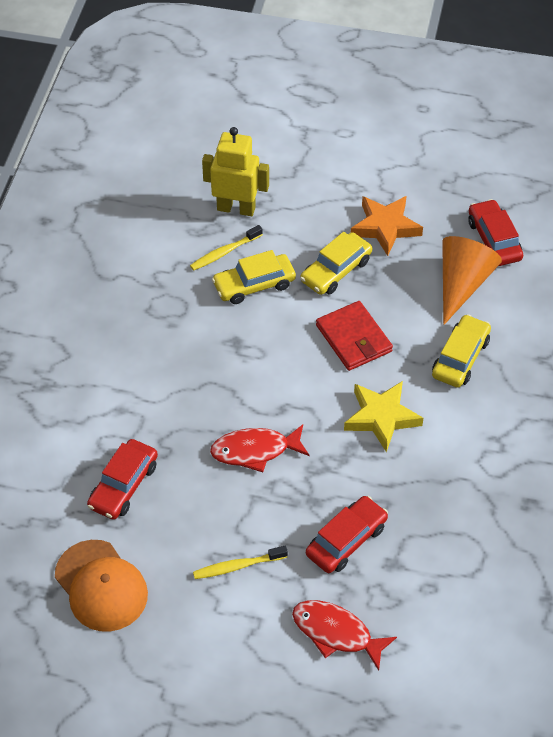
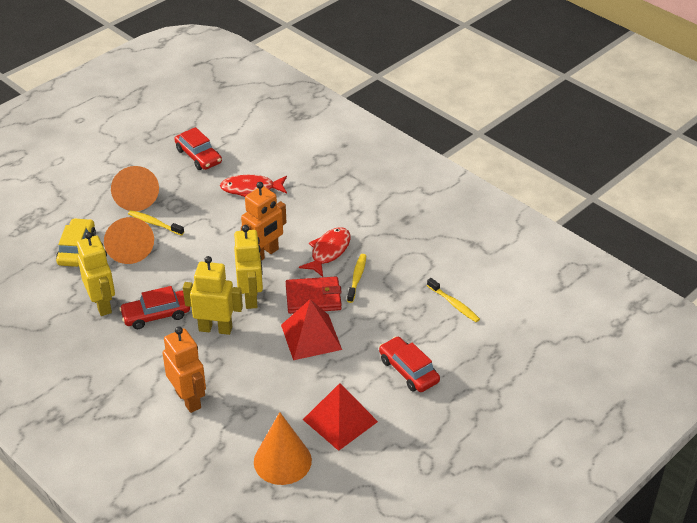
orange cap: [55,540,148,632] = 1 -> none = 0
orange cone: [442,236,502,325] = 1 -> [104,217,154,264] [111,166,159,211] [254,412,312,485] = 3
orange robot: none = 0 -> [163,326,206,413] [241,182,287,261] = 2
orange star: [351,196,423,256] = 1 -> none = 0
red pyramid: none = 0 -> [281,299,342,360] [303,383,378,451] = 2
yellow car: [212,250,296,304] [300,232,372,295] [432,314,491,388] = 3 -> [56,218,96,267] = 1
yellow robot: [202,127,269,216] = 1 -> [77,232,115,316] [183,256,243,335] [234,225,263,309] = 3
yellow star: [344,381,423,452] = 1 -> none = 0
yellow toothbrush: [190,225,263,271] [193,546,288,579] = 2 -> [128,210,184,236] [347,254,366,303] [427,278,480,322] = 3

